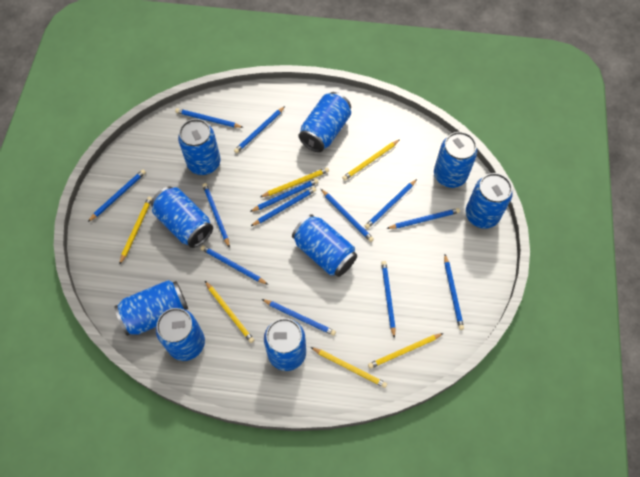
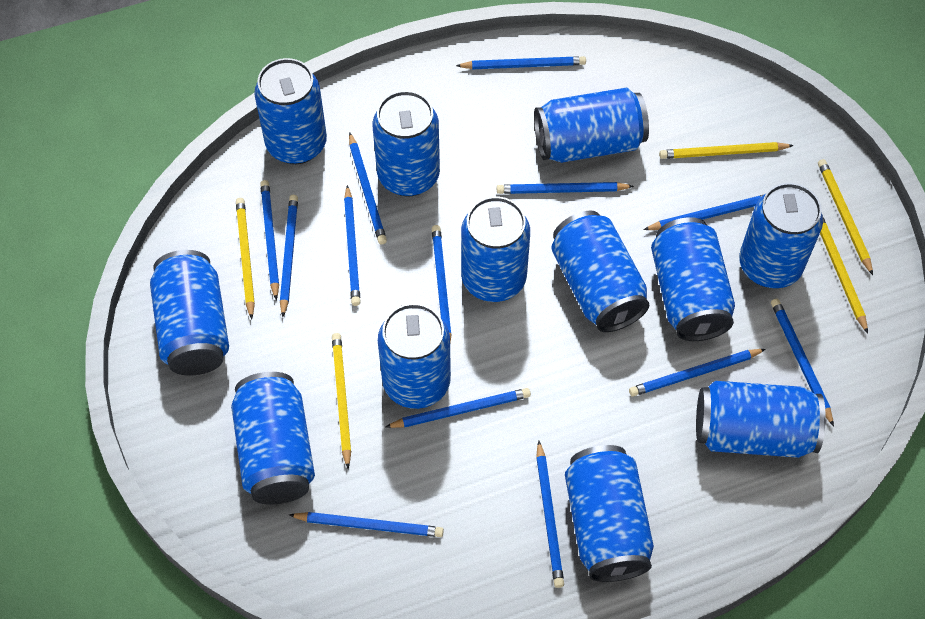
blue can: [114,280,188,336] [151,186,213,248] [156,308,205,361] [178,119,221,175] [264,318,306,371] [292,214,357,277] [299,92,351,152] [434,132,477,188] [466,173,513,229] = 9 -> [150,250,229,376] [231,372,315,505] [254,58,327,164] [373,90,440,196] [378,303,451,409] [461,196,530,302] [534,88,649,163] [551,210,649,332] [565,445,654,582] [651,217,735,341] [696,381,826,458] [739,183,823,288] = 12
yellow pencil: [119,197,152,265] [205,281,254,343] [260,167,329,197] [311,347,387,388] [342,140,399,181] [368,333,444,369] = 6 -> [236,198,255,320] [332,333,351,469] [659,142,794,159] [818,159,873,275] [820,218,868,333] = 5

